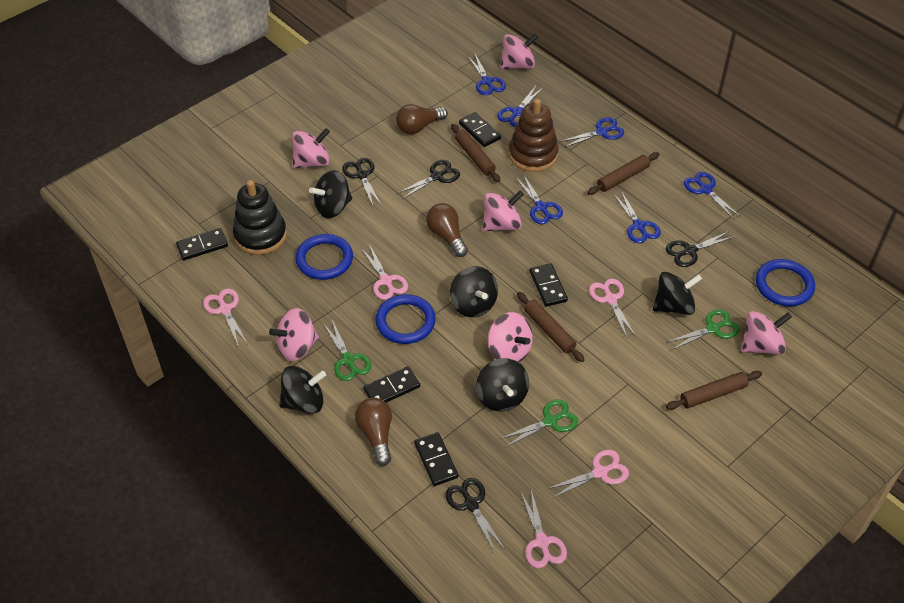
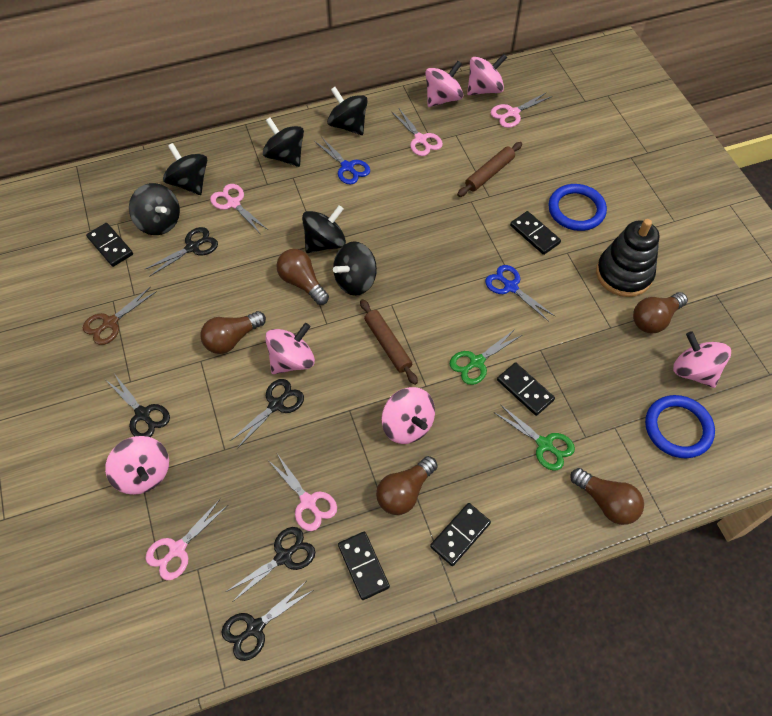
black scissors: [342,158,382,206] [396,160,460,200] [445,478,505,552] [666,231,733,267] = 4 -> [106,375,170,437] [144,227,218,277] [222,582,313,661] [226,527,315,602] [230,379,304,449] = 5
black spinning top: [279,366,326,414] [309,170,352,218] [450,266,498,317] [476,358,529,412] [653,272,702,315] = 5 -> [129,183,180,235] [163,143,207,195] [263,117,304,167] [302,205,346,253] [327,87,368,135] [333,242,377,296] = 6
blue ring: [295,234,353,280] [375,294,436,344] [756,259,815,306] = 3 -> [548,184,607,231] [645,395,715,458] = 2
blue scissors: [467,54,506,95] [497,86,543,127] [515,174,563,224] [559,117,624,148] [613,191,661,243] [684,172,741,219] = 6 -> [314,138,370,184] [485,265,555,322] = 2
brown light bulb: [355,398,392,466] [396,104,448,135] [426,203,468,257] = 3 -> [200,311,266,354] [276,249,329,305] [376,456,438,515] [570,468,644,525] [633,292,688,333] = 5
brown rolling pin: [451,124,500,182] [517,292,584,362] [587,152,659,195] [666,371,762,410] = 4 -> [360,299,418,385] [457,142,522,197] = 2
brown scissors: none = 0 -> [83,286,157,345] = 1
brown stacking toy: [509,99,559,172] = 1 -> none = 0
green scissors: [323,320,371,381] [500,399,578,447] [666,309,740,350] = 3 -> [450,328,522,385] [495,404,575,471] = 2

